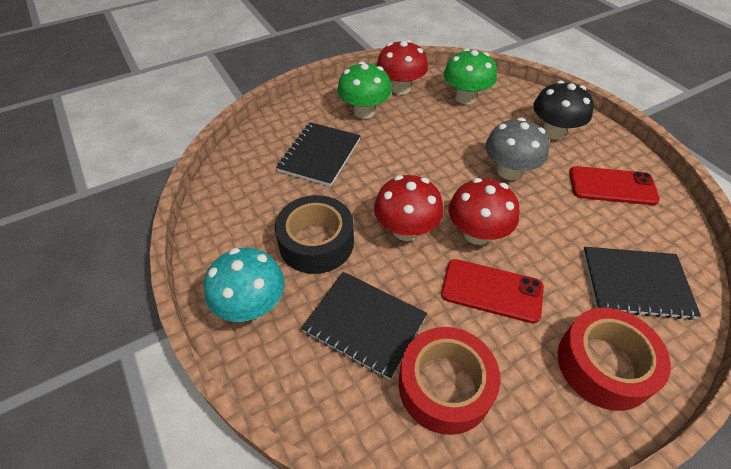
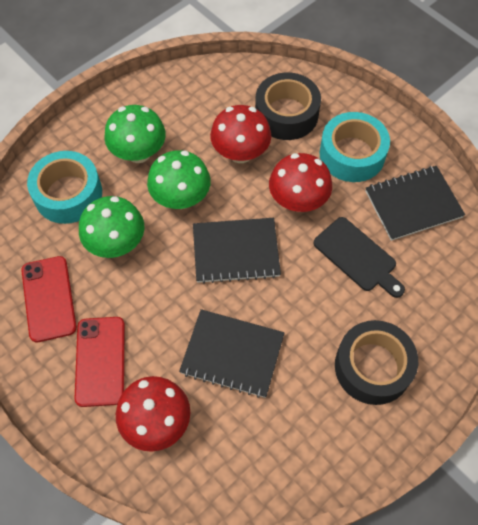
black cutting board: none = 0 -> [313,217,405,298] = 1
black mushroom: [533,80,594,140] = 1 -> none = 0
black tape: [275,195,354,274] = 1 -> [255,72,321,140] [335,320,418,405] = 2
green mushroom: [337,61,392,119] [443,48,497,104] = 2 -> [79,196,144,258] [104,105,166,163] [147,150,211,209] = 3
grey mushroom: [485,118,550,180] = 1 -> none = 0
red tape: [399,327,500,435] [558,308,671,411] = 2 -> none = 0
turquoise mushroom: [204,248,285,322] = 1 -> none = 0
turquoise tape: none = 0 -> [27,151,102,224] [319,112,390,182] = 2

